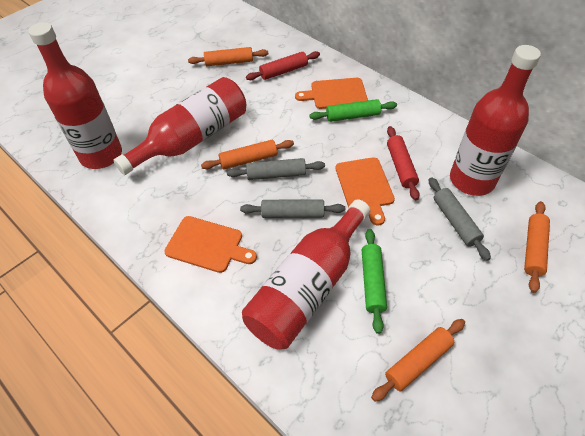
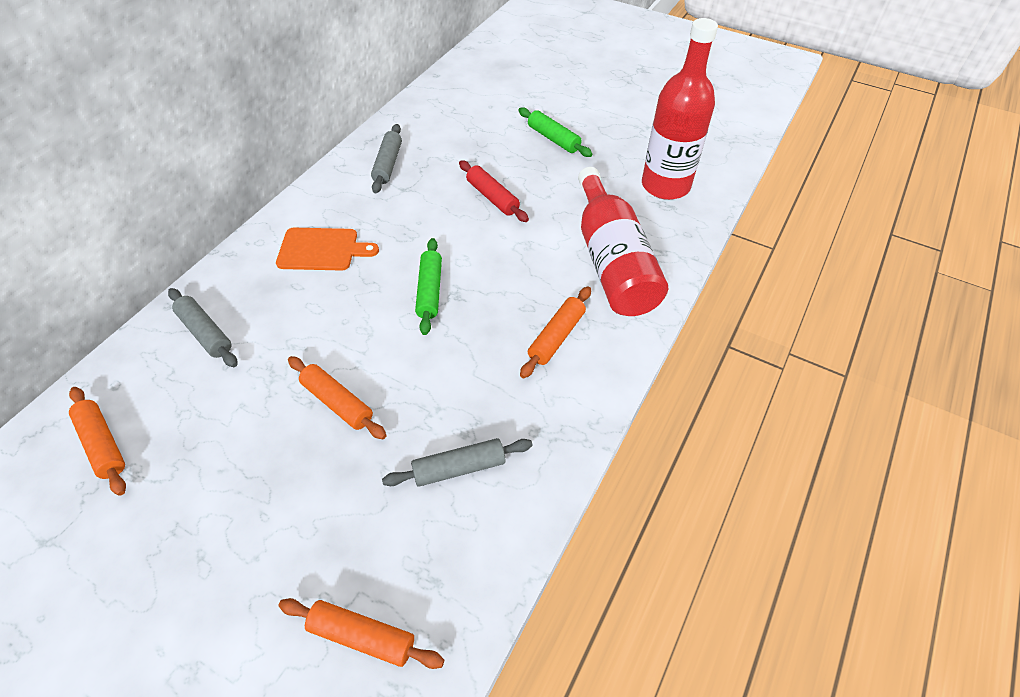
orange cutting board: [164,216,257,273] [295,78,368,109] [335,157,395,225] = 3 -> [276,228,379,271] = 1
red bottle: [28,22,122,169] [113,77,246,175] [242,199,370,350] [450,45,541,196] = 4 -> [578,167,668,316] [642,18,718,200] = 2
red rolling pin: [246,51,320,80] [387,126,420,200] = 2 -> [459,160,529,222] = 1

